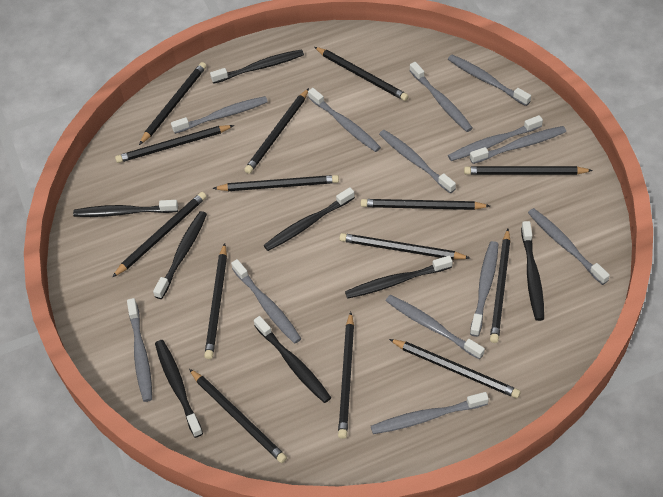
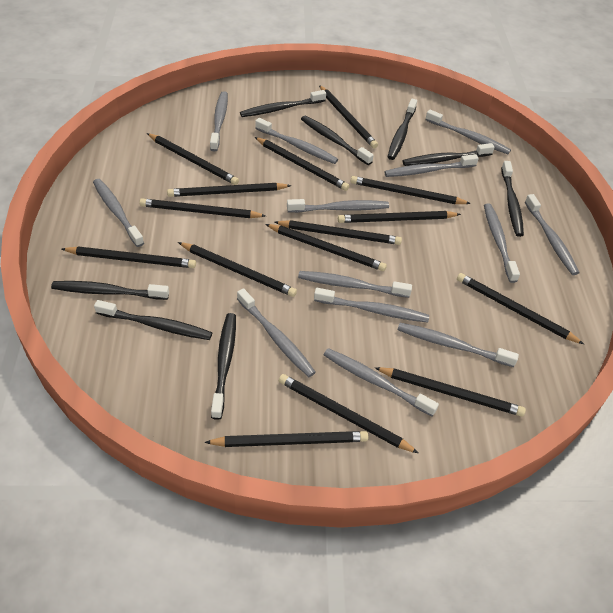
black pencil: [112,192,206,277] [115,125,234,163] [139,62,207,145] [189,369,287,463] [204,243,227,359] [212,175,339,191] [244,88,309,174] [314,47,409,101] [338,312,354,439] [339,233,470,260] [361,199,490,210] [389,339,521,399] [464,166,593,175] [490,229,511,343] = 14 -> [62,246,196,268] [139,198,266,218] [147,133,239,185] [167,183,291,197] [178,242,297,297] [204,431,368,447] [255,137,349,191] [265,224,387,271] [274,220,402,245] [279,374,418,453] [319,85,378,149] [338,211,461,223] [350,176,471,204] [374,367,526,417] [457,273,584,344] = 15

